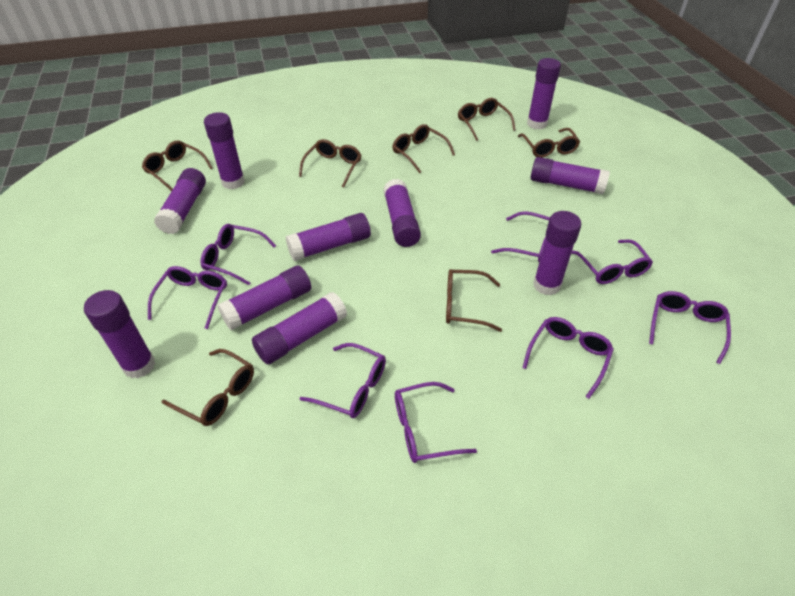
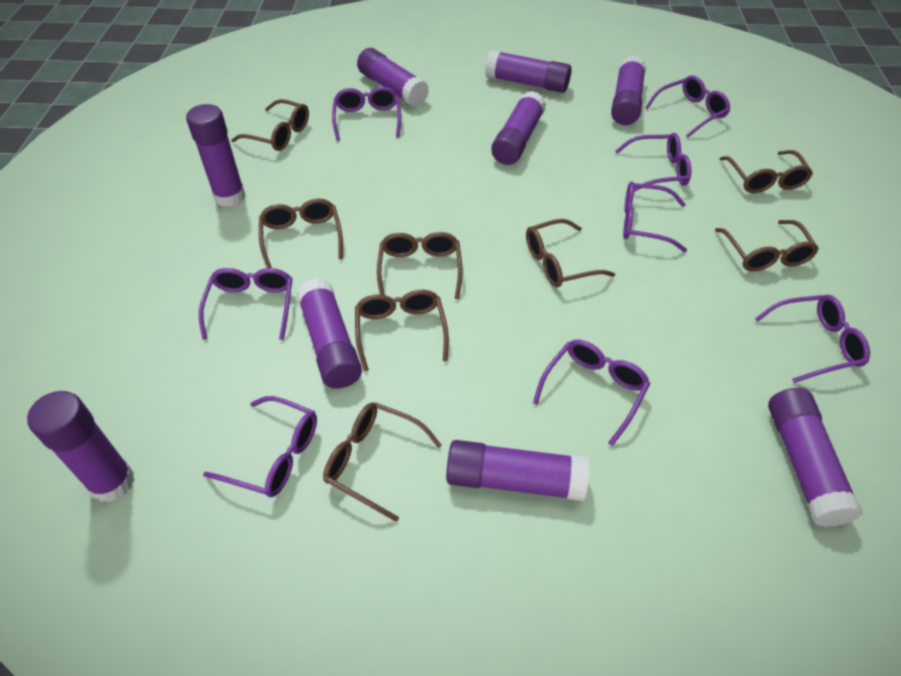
brown glasses: [142,140,213,191] [162,349,254,426] [299,139,361,188] [392,124,455,173] [446,269,502,332] [458,98,516,141] [518,128,580,158] = 7 -> [231,99,309,151] [259,199,343,268] [323,402,442,522] [355,290,449,371] [377,232,463,299] [526,219,615,288] [715,220,819,271] [720,150,813,193] = 8
purple glue stick: [84,290,155,378] [154,168,206,234] [204,112,245,189] [217,265,311,330] [252,292,347,364] [286,213,371,261] [384,179,421,247] [527,58,561,129] [531,157,610,194] [533,211,581,295] = 10 -> [27,391,134,502] [186,104,246,207] [296,278,362,389] [357,48,429,107] [446,440,589,501] [485,50,572,93] [491,91,546,165] [611,55,646,125] [768,388,862,527] = 9

